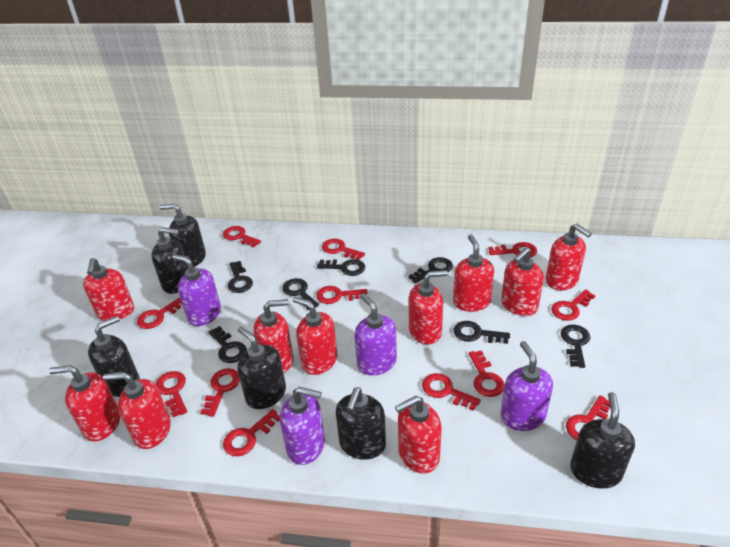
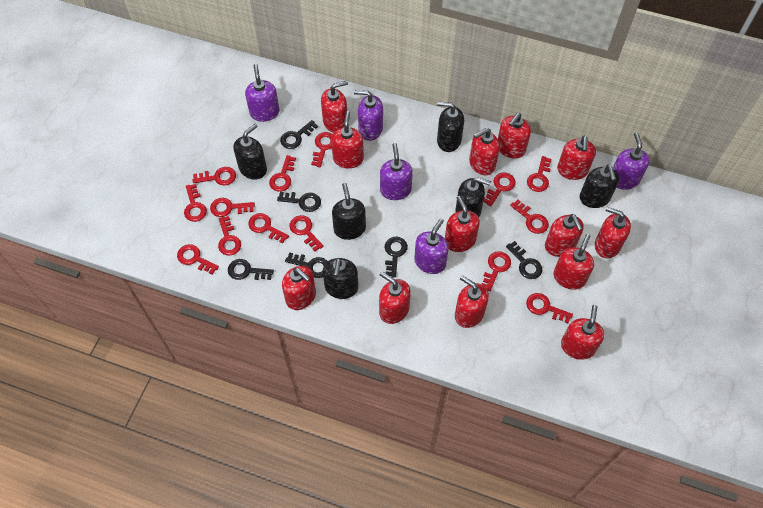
black key: [208,326,247,363] [228,261,253,293] [282,278,319,311] [317,259,365,276] [408,257,453,283] [453,321,510,344] [561,324,591,368] = 7 -> [228,259,274,280] [277,192,321,212] [280,120,318,149] [285,252,328,278] [385,237,408,277] [506,241,542,279] = 6
purple soap dispenser: [172,254,221,326] [280,387,325,465] [354,293,397,376] [500,341,553,431] = 4 -> [245,64,279,122] [354,90,383,141] [380,143,413,200] [414,219,449,274] [613,132,650,190] = 5
red key: [137,297,182,329] [156,371,187,417] [200,368,240,417] [223,226,261,247] [223,409,280,456] [316,286,367,304] [322,239,365,260] [422,373,481,411] [469,350,505,397] [489,242,537,257] [551,289,596,321] [566,395,610,440] = 12 -> [177,244,219,275] [184,184,207,222] [192,167,236,185] [210,198,255,217] [218,216,241,256] [248,213,289,244] [269,155,296,192] [290,215,324,251] [311,132,332,167] [482,251,511,291] [483,173,516,207] [510,200,549,234] [526,293,573,323] [527,156,552,192] = 14
red soap dispenser: [49,365,120,441] [83,258,134,321] [103,372,171,449] [254,299,294,373] [293,297,337,375] [395,396,442,474] [409,270,448,344] [453,234,494,312] [501,248,544,316] [546,224,592,290] = 10 -> [282,266,316,310] [321,81,348,133] [331,111,364,168] [379,272,411,324] [445,196,480,252] [455,275,489,328] [469,128,500,175] [498,113,531,159] [545,214,584,257] [554,234,594,290] [557,136,596,180] [561,305,604,360] [595,207,631,258] = 13

